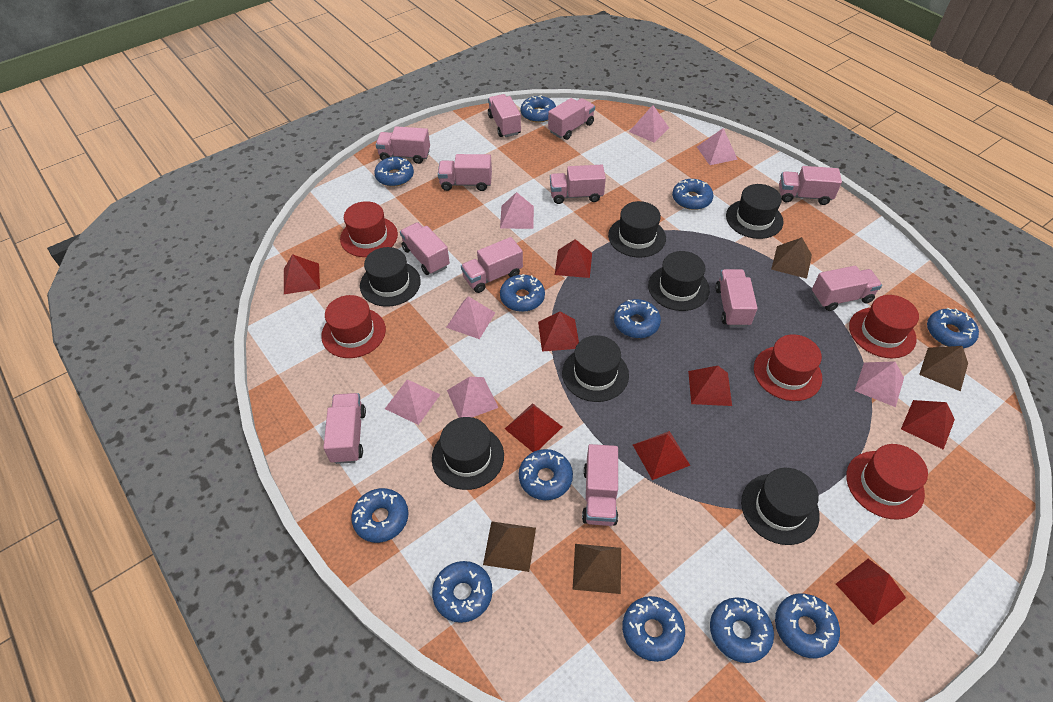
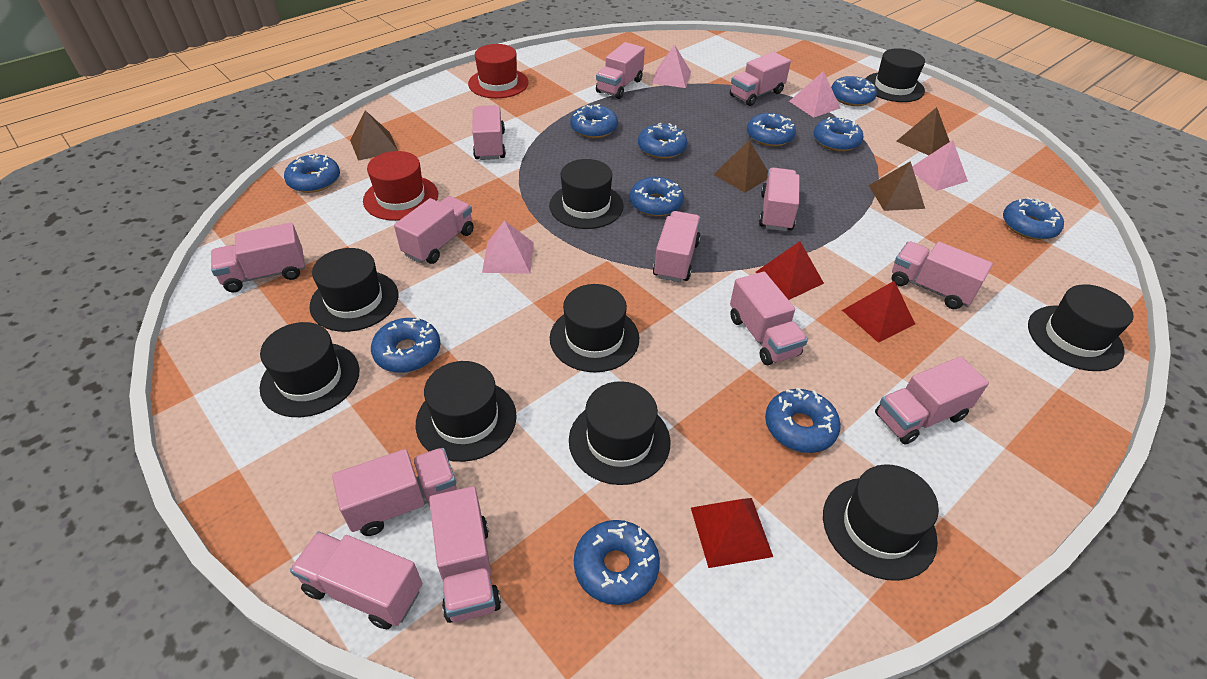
black hat: [360,247,421,307] [432,417,504,490] [562,335,629,402] [608,201,666,258] [648,251,710,311] [726,184,784,239] [741,468,820,545] = 7 -> [260,322,360,417] [309,248,398,332] [416,361,517,462] [549,159,624,229] [550,284,639,372] [569,381,671,485] [823,464,939,581] [865,48,925,102] [1028,284,1134,371] = 9
blue donut: [351,488,409,543] [374,157,414,187] [432,561,493,623] [500,274,545,312] [519,449,573,500] [521,95,556,123] [614,299,661,338] [622,596,685,662] [672,179,713,210] [710,597,774,663] [775,593,840,658] [927,308,979,348] = 12 -> [284,153,340,193] [371,318,440,373] [570,104,618,138] [574,520,660,605] [630,177,684,216] [638,123,687,159] [747,113,796,146] [765,388,841,453] [813,116,863,151] [831,76,877,106] [1003,197,1064,240] = 11
pink pyramid: [385,379,440,425] [446,296,495,339] [447,377,499,418] [500,192,534,229] [629,105,669,143] [697,128,738,165] [855,361,904,407] = 7 -> [482,220,534,274] [652,44,691,88] [789,71,840,117] [912,140,968,191] = 4
pink truck: [323,393,366,464] [376,126,430,164] [400,222,450,275] [438,154,492,191] [461,237,523,293] [488,94,521,137] [548,98,595,140] [550,165,606,204] [582,444,618,526] [715,269,758,327] [779,166,842,205] [812,266,882,311] = 12 -> [211,223,305,293] [290,531,422,629] [332,448,457,536] [394,196,474,264] [429,486,501,623] [472,105,506,160] [596,42,645,99] [653,211,701,282] [730,52,791,106] [730,272,808,365] [759,167,800,231] [875,356,989,445] [892,241,993,309] = 13
red hat: [321,295,386,358] [340,201,398,257] [754,334,822,401] [846,444,928,520] [849,295,919,358] = 5 -> [363,151,438,221] [468,44,529,98] = 2
red pyramid: [284,254,320,294] [505,403,562,452] [538,312,579,352] [555,239,592,278] [633,431,690,480] [688,366,732,406] [836,559,906,625] [901,400,955,450] = 8 -> [691,498,773,568] [756,241,824,300] [842,281,915,343] = 3

